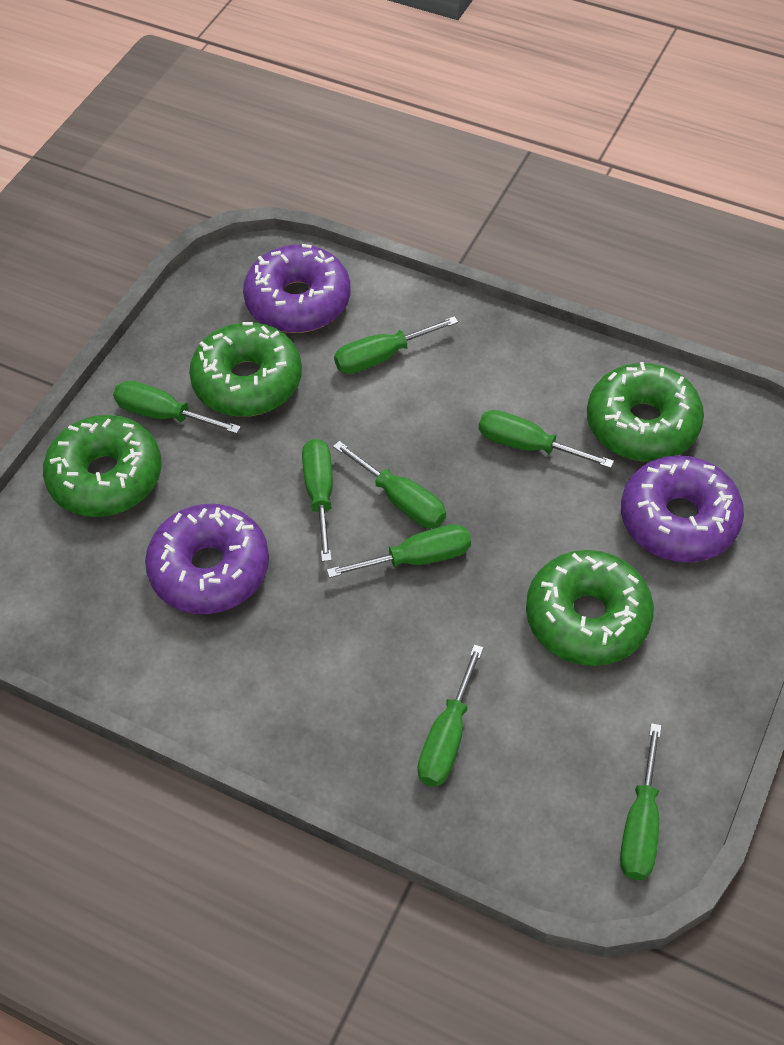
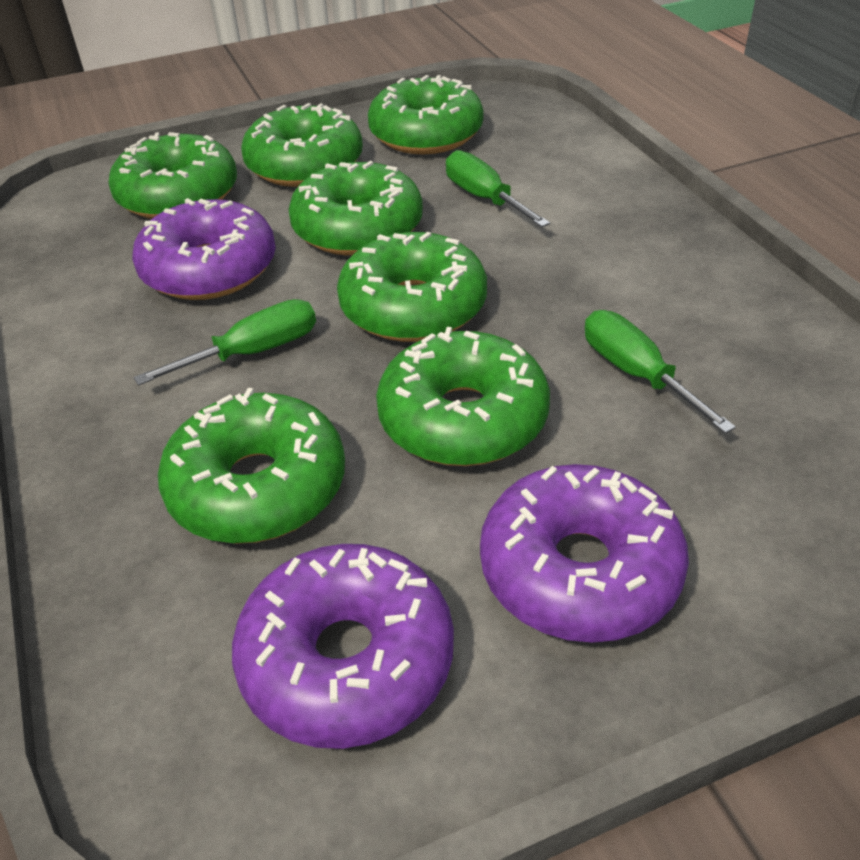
green donut: [43,415,162,517] [189,322,302,417] [526,550,654,666] [587,362,704,462] = 4 -> [108,132,237,219] [158,388,345,544] [241,103,363,187] [289,161,423,256] [337,232,487,342] [368,75,484,154] [376,327,550,466] = 7
green screwdriver: [113,381,241,434] [302,439,333,562] [327,524,471,578] [333,441,446,528] [334,316,458,374] [417,644,484,787] [479,410,614,468] [620,723,662,880] = 8 -> [134,299,316,386] [446,150,550,227] [585,310,736,434] = 3

